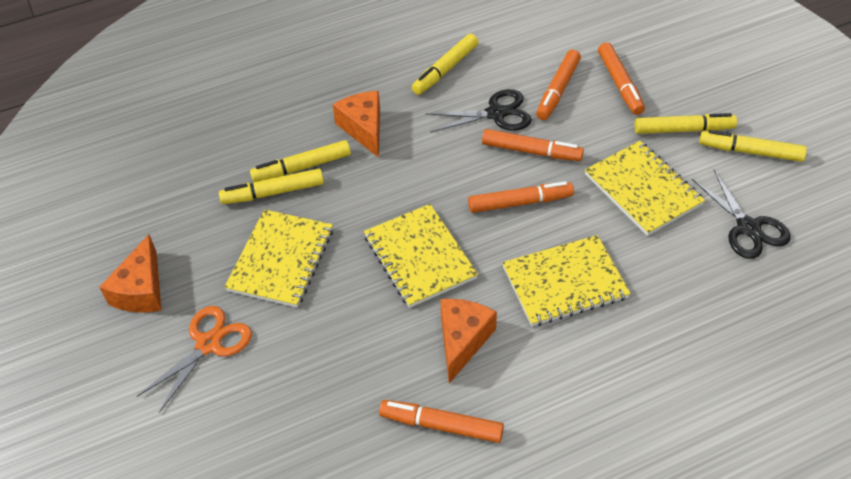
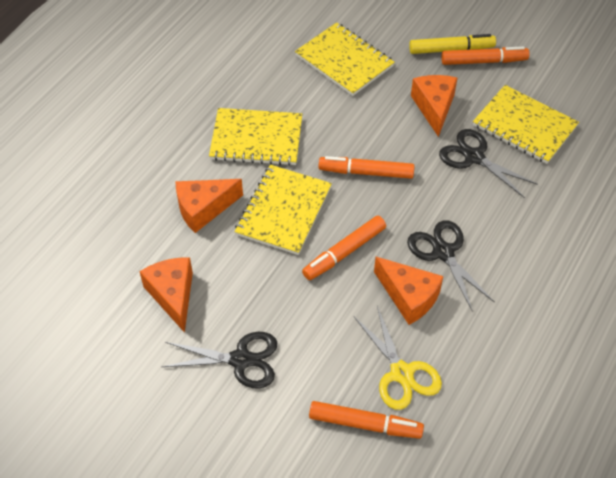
black scissors: [425,89,532,132] [692,170,790,259] = 2 -> [162,332,277,389] [407,220,494,312] [439,129,538,198] = 3
orange cheese: [99,234,161,312] [333,91,380,158] [441,299,497,383] = 3 -> [139,257,193,333] [175,179,243,233] [374,257,443,325] [411,75,457,137] = 4
orange marker: [379,400,504,443] [468,181,574,213] [482,129,584,161] [536,50,581,120] [598,42,645,115] = 5 -> [302,216,386,280] [309,401,424,439] [318,156,414,179] [441,46,530,65] = 4
orange scissors: [137,306,252,413] = 1 -> none = 0
yellow marker: [219,168,324,204] [250,140,351,182] [411,34,478,95] [635,113,737,134] [699,130,807,162] = 5 -> [409,34,496,54] = 1
yellow scissors: none = 0 -> [353,306,442,410] = 1

